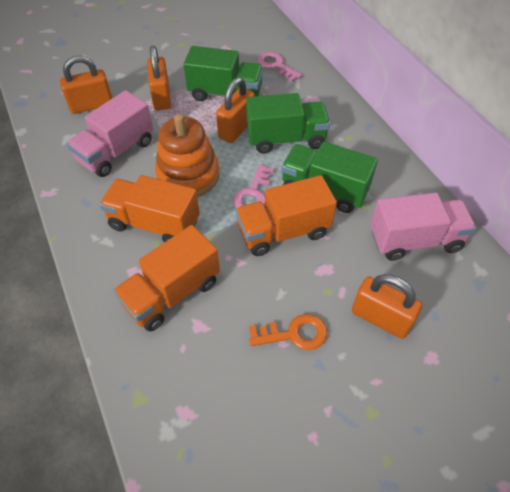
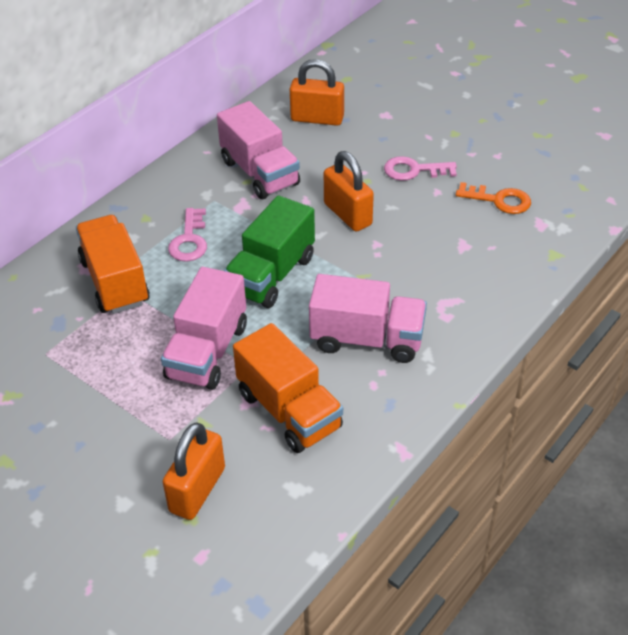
green truck: [184,46,263,101] [246,93,330,154] [281,142,378,213] = 3 -> [224,195,315,308] = 1
orange padlock: [60,56,112,114] [147,46,171,110] [216,77,255,143] [352,274,422,339] = 4 -> [163,422,225,520] [290,59,344,126] [324,151,374,232] = 3
orange stacking toy: [155,114,220,197] = 1 -> none = 0
orange truck: [99,175,200,242] [113,225,220,331] [236,175,337,256] = 3 -> [76,215,150,314] [233,323,343,453] = 2
pink truck: [66,90,153,177] [370,192,476,261] = 2 -> [161,267,247,390] [217,101,300,199] [309,274,427,363] = 3

